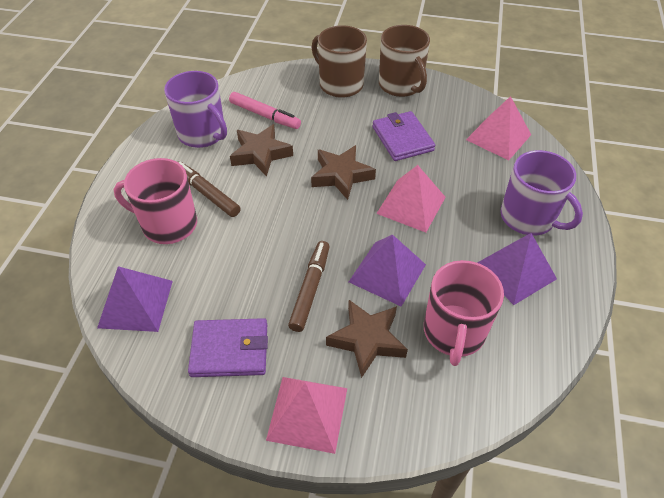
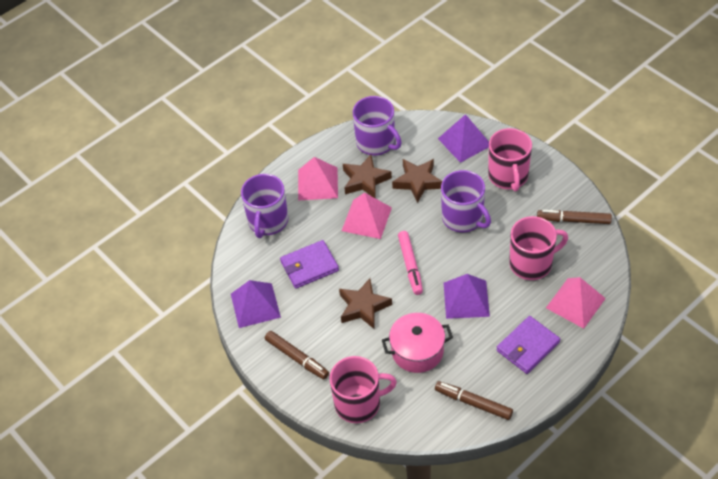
brown marker: [178,162,240,217] [288,241,330,332] = 2 -> [265,331,329,380] [435,381,513,420] [537,210,612,224] = 3
brown mug: [311,25,367,98] [379,25,430,97] = 2 -> none = 0
pink mug: [114,158,197,244] [424,260,504,366] = 2 -> [329,356,397,423] [488,128,532,192] [509,216,568,280] = 3
pink pot: none = 0 -> [382,313,453,373] = 1
purple mug: [164,71,227,148] [501,150,583,236] = 2 -> [241,174,288,238] [353,96,401,156] [441,170,491,232] = 3

